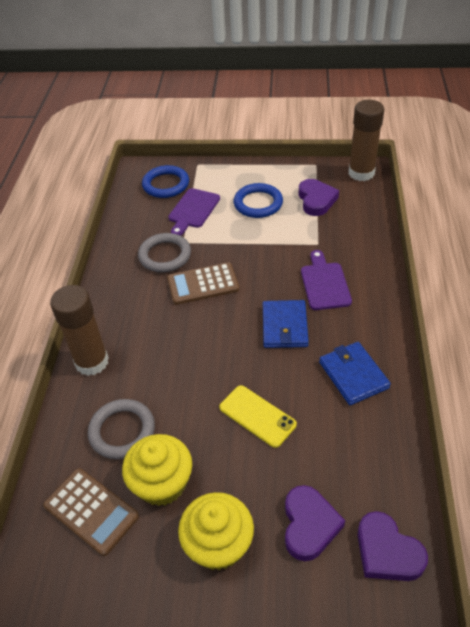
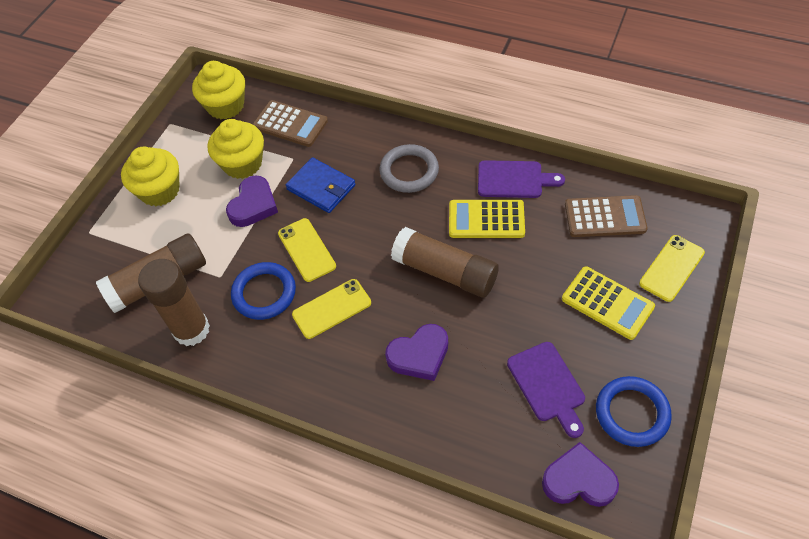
blue wallet: [263,300,309,348] [319,342,391,405] = 2 -> [286,157,356,213] = 1
brown glue stick: [50,285,109,376] [348,100,384,181] = 2 -> [96,233,206,313] [138,259,210,346] [391,227,499,298] = 3
grey ring: [88,399,155,459] [138,233,191,272] = 2 -> [379,144,439,193] = 1
yellow calculator: none = 0 -> [449,200,525,238] [562,266,655,340] = 2
yellow cupcake: [122,434,192,506] [178,492,254,570] = 2 -> [121,147,180,206] [192,61,245,119] [208,119,264,179] = 3
yellow phone: [219,385,297,448] = 1 -> [278,218,336,282] [292,279,371,339] [639,235,705,302] = 3

